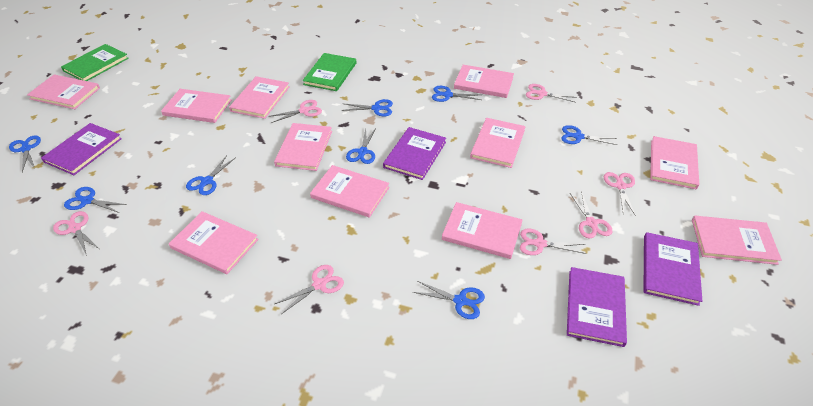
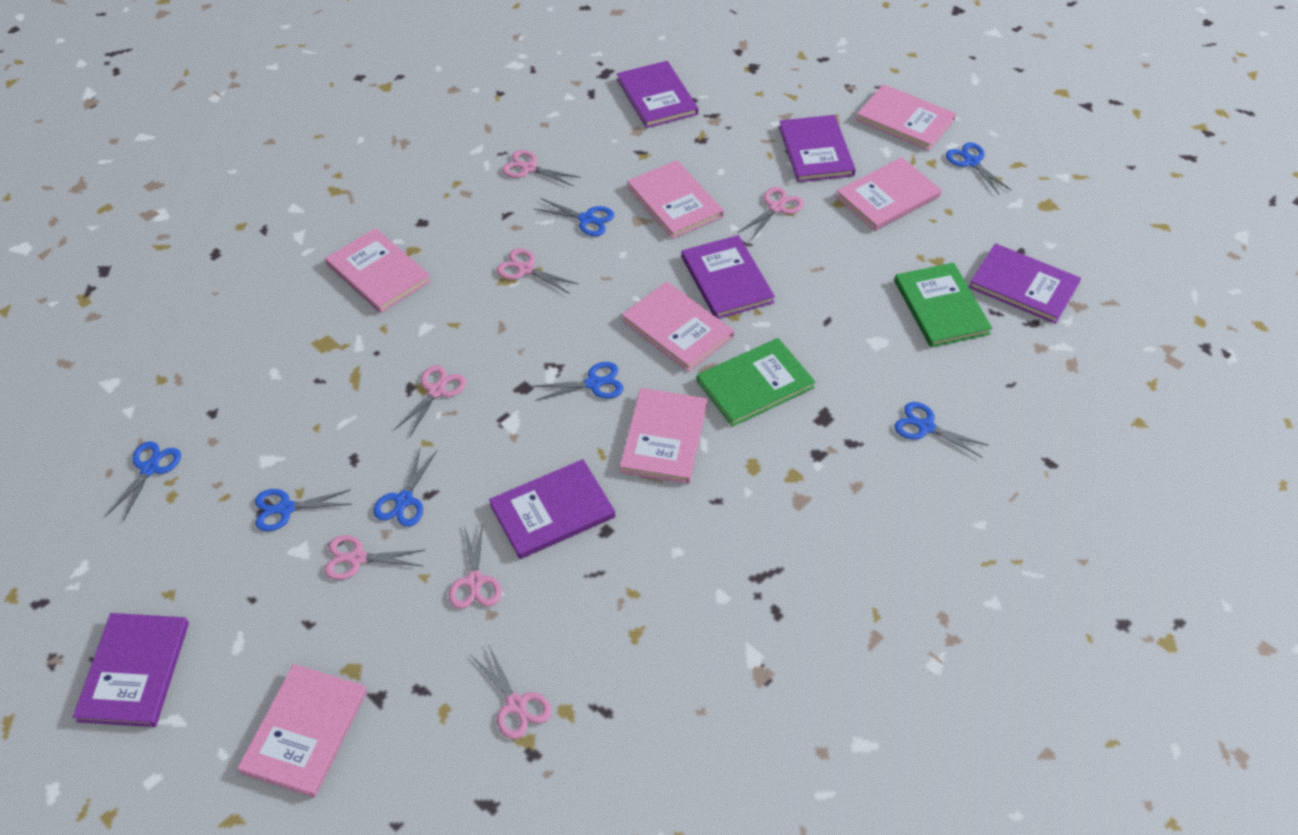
blue scissors: [9,135,41,172] [64,187,127,213] [186,155,236,195] [341,99,393,116] [346,128,376,164] [413,281,485,319] [432,86,481,102] [561,125,617,145] = 8 -> [106,441,181,522] [255,489,352,531] [373,449,437,527] [532,362,624,401] [534,198,614,236] [895,402,989,458] [946,142,1012,195] = 7
pink book: [27,74,100,109] [161,89,232,123] [169,211,259,274] [229,76,290,119] [274,123,332,171] [310,165,389,218] [442,202,522,259] [454,65,514,98] [470,118,525,168] [650,136,699,189] [692,216,782,265] = 11 -> [237,664,367,798] [325,228,431,313] [620,388,707,484] [622,282,734,372] [627,160,724,239] [836,157,941,231] [856,84,956,151] = 7
purple book: [41,123,122,175] [383,127,446,180] [567,267,627,347] [643,232,702,306] = 4 -> [73,613,189,727] [489,459,615,559] [617,61,698,128] [681,235,775,319] [779,115,856,182] [969,243,1081,324] = 6

